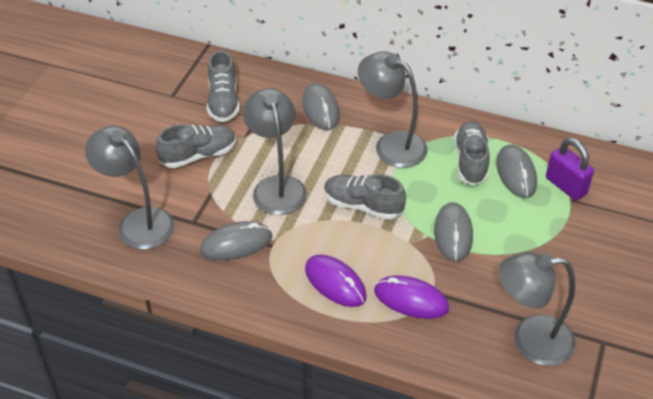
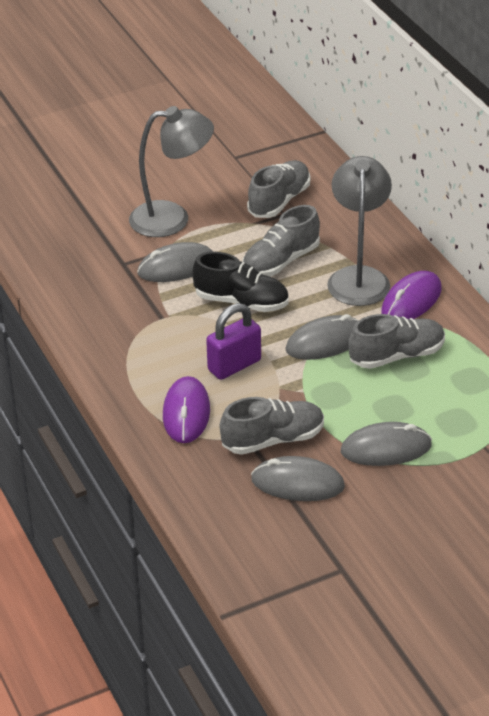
black shoe: none = 0 -> [192,252,289,312] = 1
grey lamp: [85,126,174,250] [243,88,307,215] [358,51,428,168] [498,252,576,366] = 4 -> [129,106,214,237] [327,156,392,306] = 2

